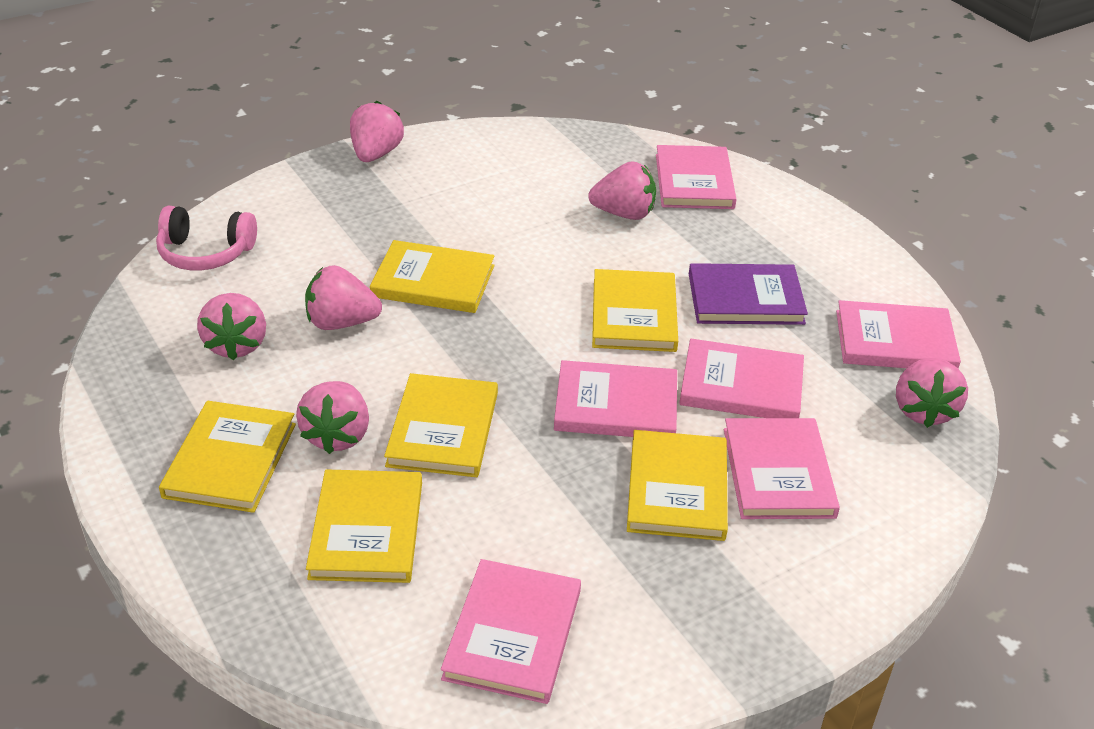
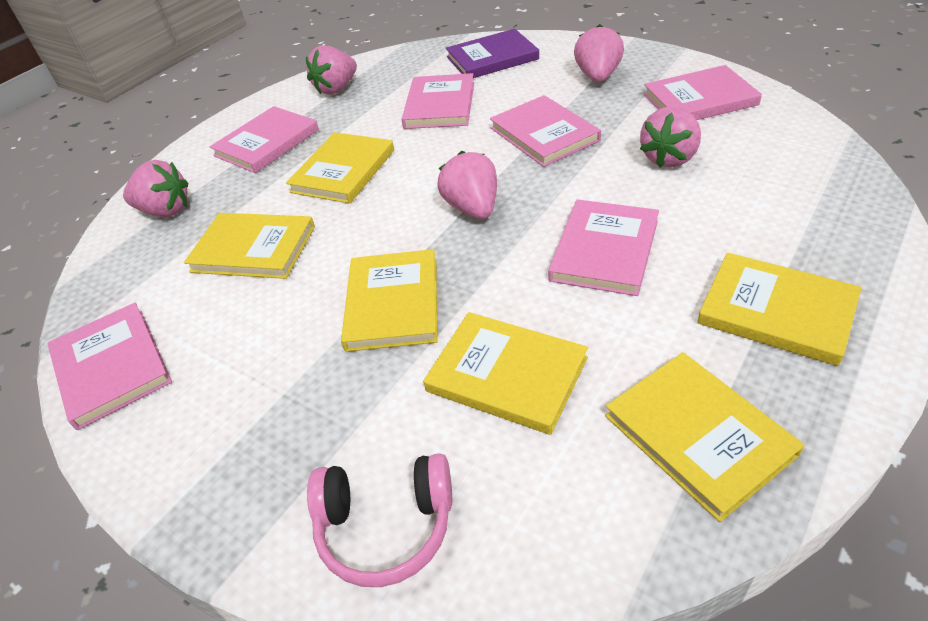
pink strawberry: [197,293,266,360] [296,381,369,454] [305,265,382,330] [350,101,404,162] [588,161,656,220] [896,358,968,428] = 6 -> [123,160,188,217] [306,46,357,95] [437,151,497,219] [574,24,624,82] [640,107,701,167] = 5

